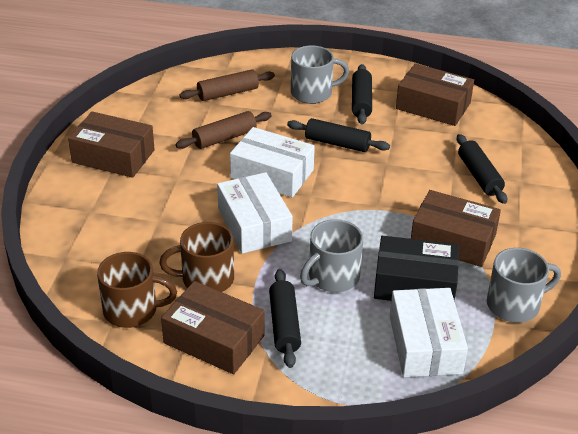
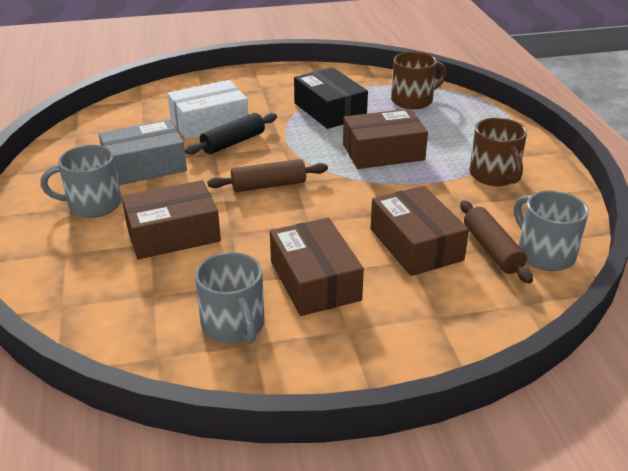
black rolling pin: [269,269,301,368] [287,118,390,152] [352,64,372,124] [457,134,507,204] = 4 -> [185,113,277,155] = 1
grey box: none = 0 -> [99,119,187,185] = 1
white box: [217,172,293,254] [230,127,315,197] [390,288,468,377] = 3 -> [167,80,248,140] = 1

